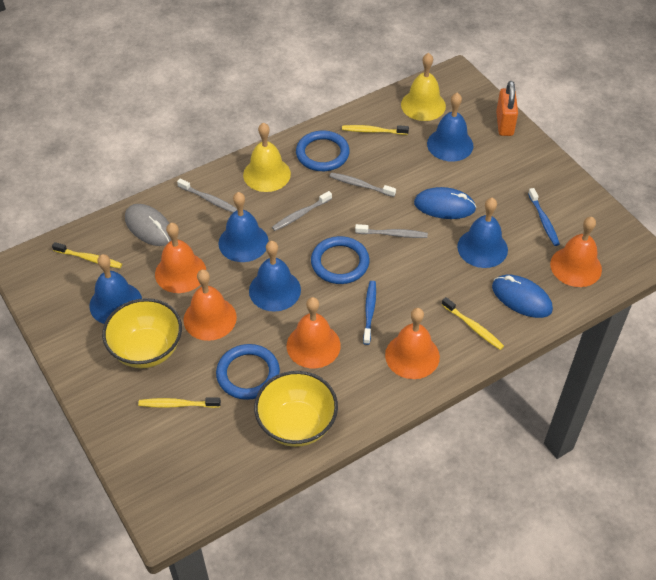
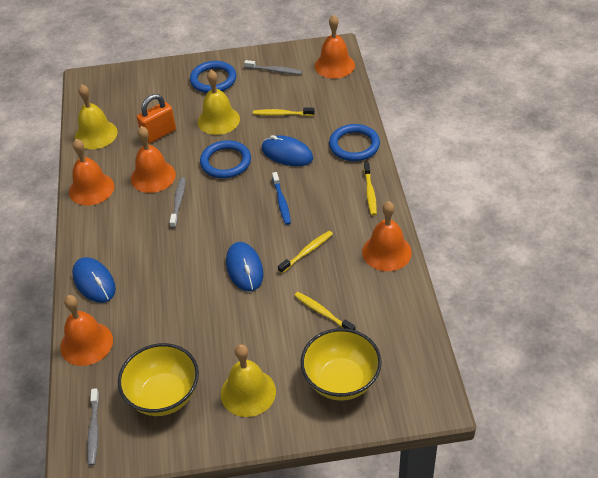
blue bell: [89,254,142,324] [218,192,269,262] [249,241,301,312] [427,93,474,161] [457,198,508,268] = 5 -> none = 0
blue mouse: [414,187,476,219] [492,275,553,318] = 2 -> [72,257,116,303] [226,242,264,291] [261,135,313,166] = 3
blue toothbrush: [363,281,376,345] [528,188,560,246] = 2 -> [272,172,291,225] = 1
grey mouse: [125,204,172,246] = 1 -> none = 0
grey toothbrush: [177,178,237,213] [272,191,332,231] [329,172,396,197] [355,224,428,238] = 4 -> [87,388,99,466] [170,177,186,228] [244,60,302,75] = 3
yellow bell: [243,122,291,192] [401,53,446,121] = 2 -> [75,85,118,149] [198,70,240,135] [221,344,276,417] = 3

